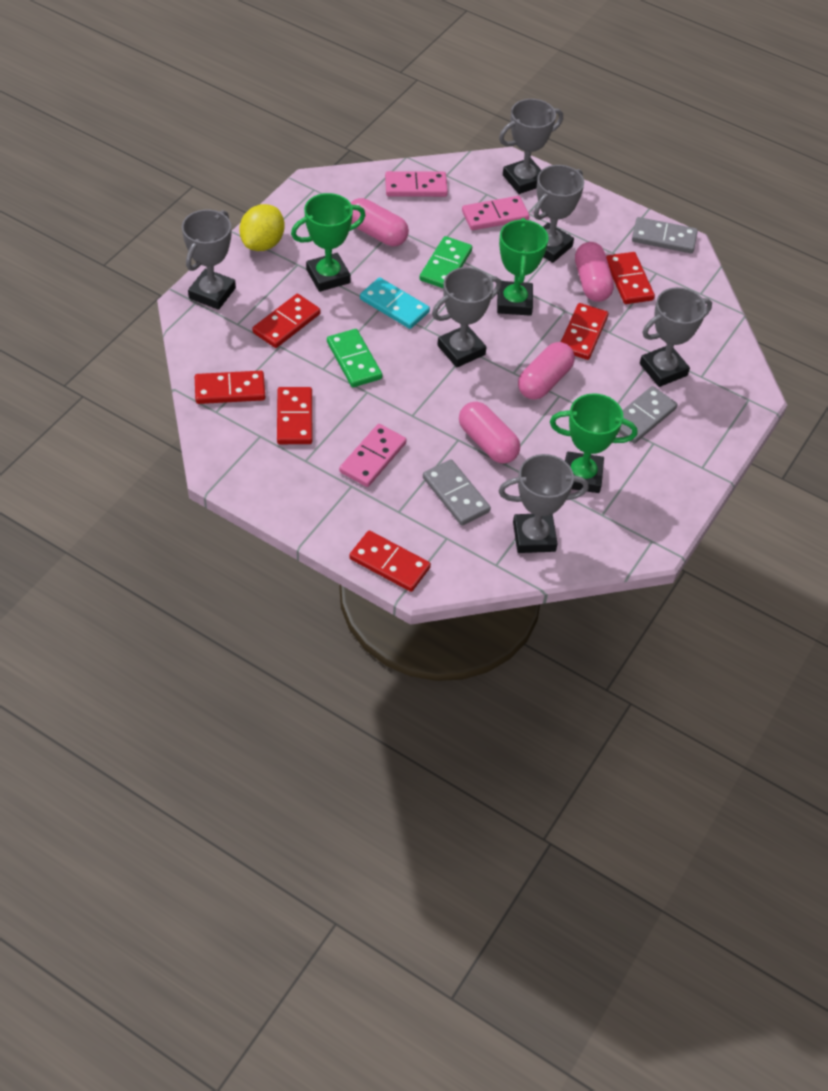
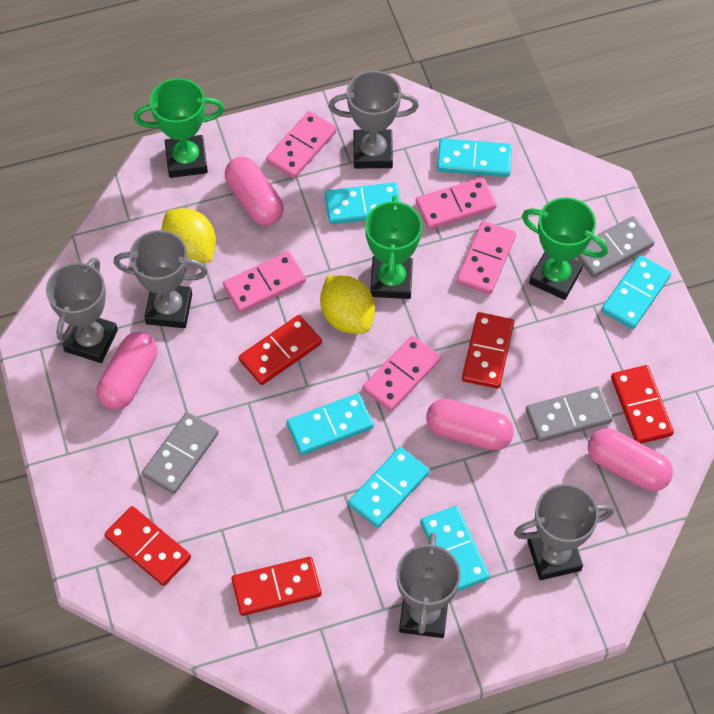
green domino: [327,329,382,387] [419,236,472,288] = 2 -> none = 0
grey trophy: [182,209,236,310] [432,267,501,368] [498,454,589,553] [499,99,563,194] [534,165,584,263] [640,287,712,387] = 6 -> [46,257,118,363] [114,230,208,328] [329,70,419,168] [396,532,460,638] [514,484,614,580] = 5
pink domino: [339,424,407,487] [385,171,448,197] [462,196,529,230] = 3 -> [223,251,306,313] [266,111,337,178] [363,335,441,411] [416,177,497,229] [457,221,516,294] = 5
red domino: [195,371,265,404] [252,294,321,348] [277,387,312,444] [349,531,431,592] [561,303,609,360] [606,252,655,304] = 6 -> [105,506,191,586] [231,557,322,616] [239,315,322,385] [462,312,514,389] [611,365,674,444] = 5
turquoise domino: [360,277,430,329] = 1 -> [287,393,374,455] [325,182,401,224] [348,447,429,528] [421,506,490,591] [437,138,512,177] [601,255,671,329] = 6
yellow lemon: [239,204,285,251] = 1 -> [161,208,216,263] [320,275,375,334] = 2

